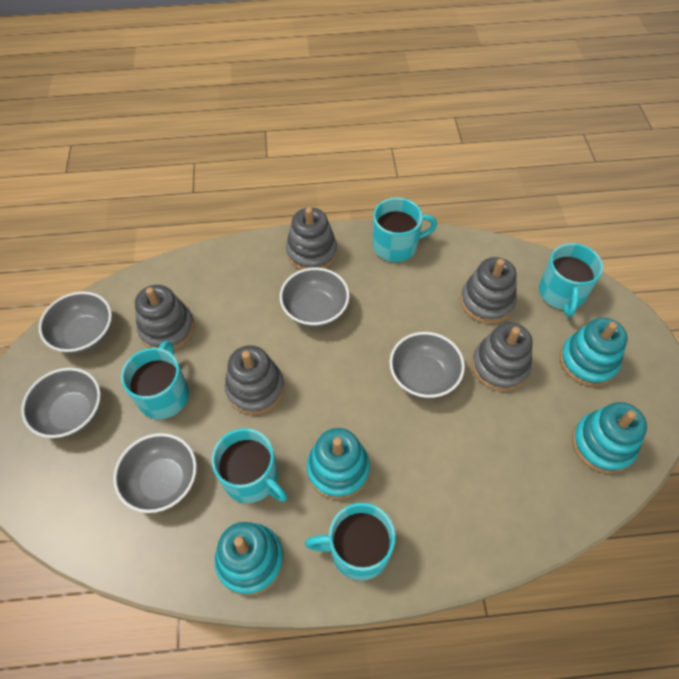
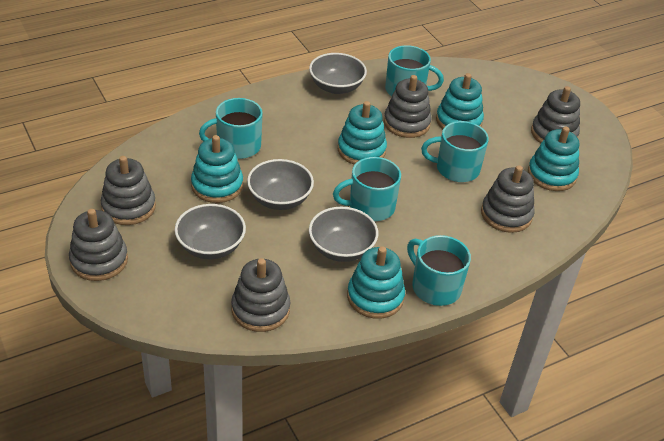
grey bowl: [21,368,101,438] [39,292,112,354] [113,433,197,513] [280,267,350,327] [389,332,465,399] = 5 -> [175,204,246,259] [247,159,314,210] [309,53,367,94] [309,207,378,262] = 4
grey stacking toy: [135,285,195,350] [225,345,284,415] [286,207,337,270] [460,257,517,324] [472,323,533,391] = 5 -> [69,209,128,281] [101,156,156,225] [231,258,290,332] [384,75,432,138] [481,165,535,233] [531,86,580,143] = 6
turquoise stacking toy: [215,522,284,596] [307,428,370,500] [560,318,627,387] [572,402,647,474] = 4 -> [191,135,243,203] [338,101,387,165] [347,246,405,319] [436,73,484,129] [528,126,579,191] = 5

